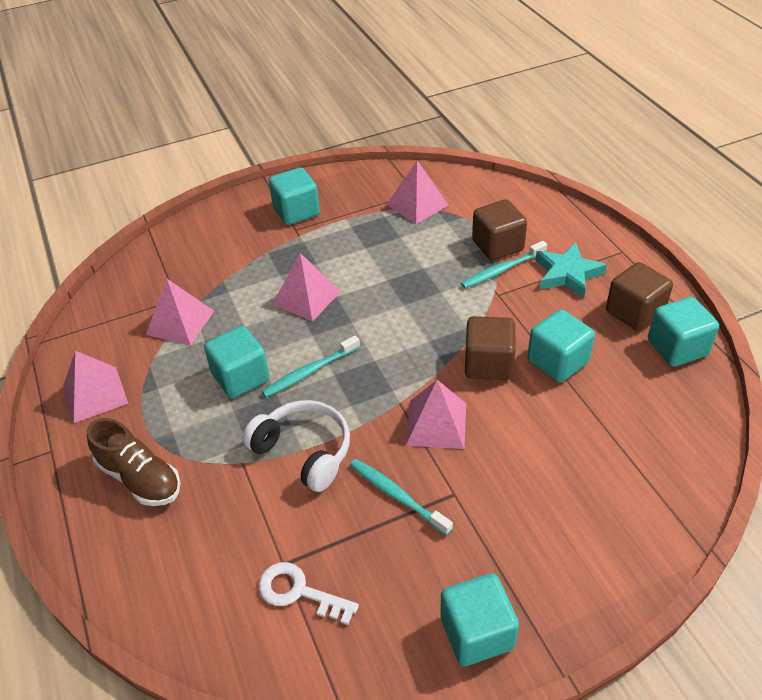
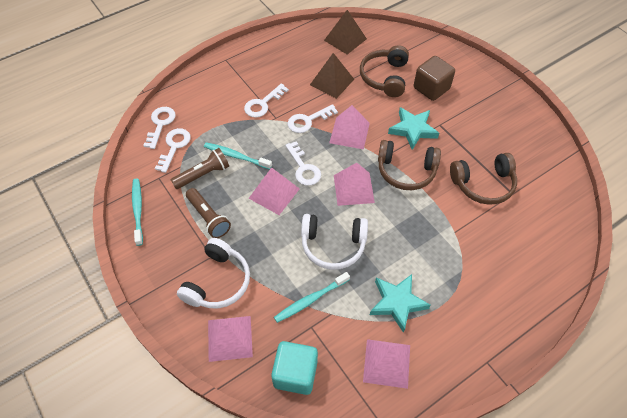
brown cube: [465,316,516,380] [472,199,527,261] [606,262,673,331] = 3 -> [414,56,455,101] = 1
brown flashlight: none = 0 -> [171,148,229,189] [186,188,231,238] = 2
brown headphones: none = 0 -> [360,45,409,97] [378,140,441,190] [450,153,517,205] = 3
brown pyramid: none = 0 -> [310,53,354,99] [324,10,367,55] = 2
brown shoe: [87,418,181,506] = 1 -> none = 0
turquoise cube: [204,326,270,398] [269,167,320,225] [440,573,519,666] [527,309,595,382] [648,297,719,367] = 5 -> [271,341,318,395] = 1
turquoise star: [536,243,607,298] = 1 -> [370,274,431,333] [388,107,439,150] = 2
white headphones: [243,400,350,492] = 1 -> [177,238,250,308] [301,214,368,270] = 2
white key: [259,562,359,625] = 1 -> [143,107,176,149] [155,128,191,173] [244,84,289,118] [285,141,321,186] [288,104,338,133] = 5

